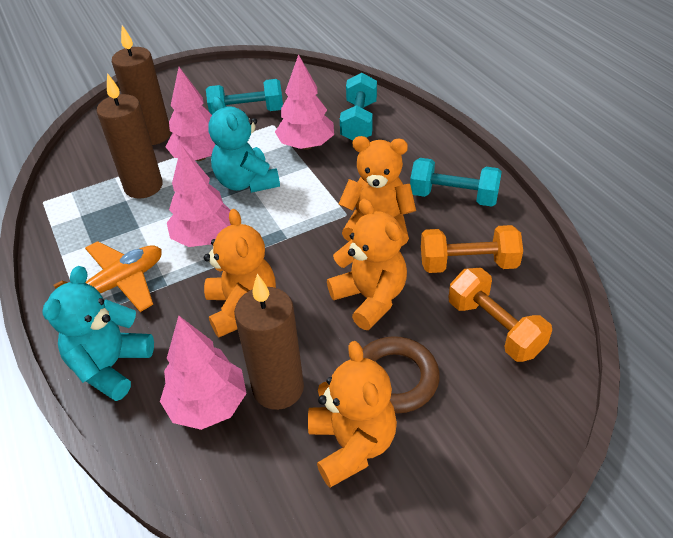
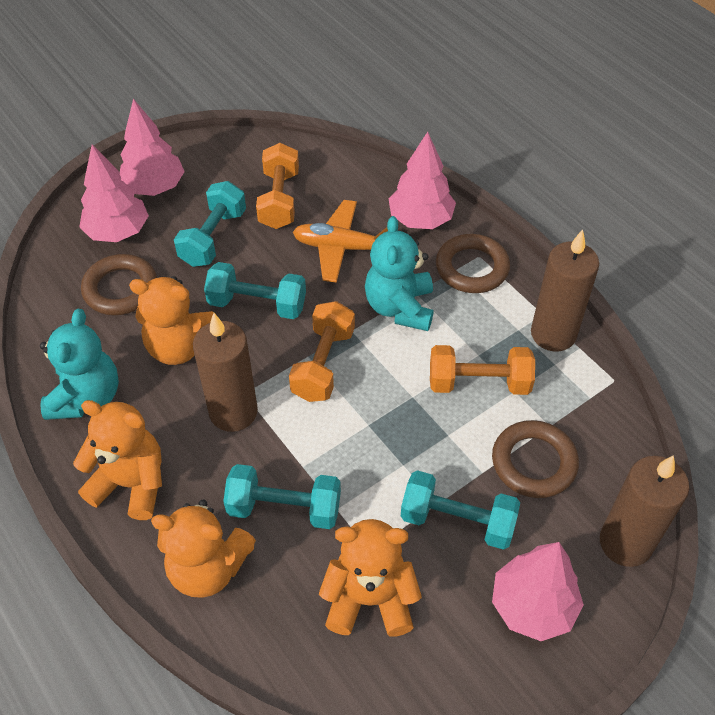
brown ring: [362,336,440,414] = 1 -> [81,254,157,315] [436,234,510,293] [492,420,579,498] = 3
orange dumbbell: [421,225,523,273] [449,268,552,362] = 2 -> [256,143,299,229] [289,301,355,402] [430,345,535,395] = 3
turquoise dumbbell: [206,79,283,115] [340,73,377,140] [410,158,502,207] = 3 -> [174,181,246,267] [204,262,306,319] [223,464,341,529] [401,470,520,550] = 4

